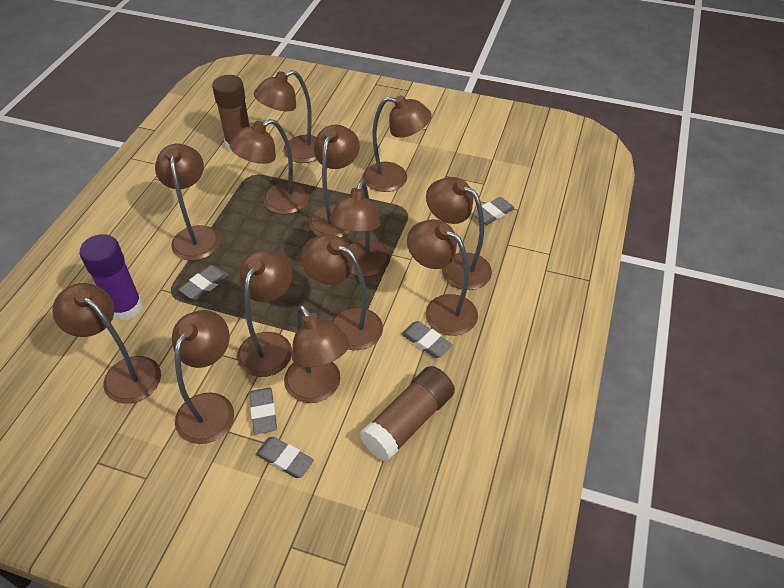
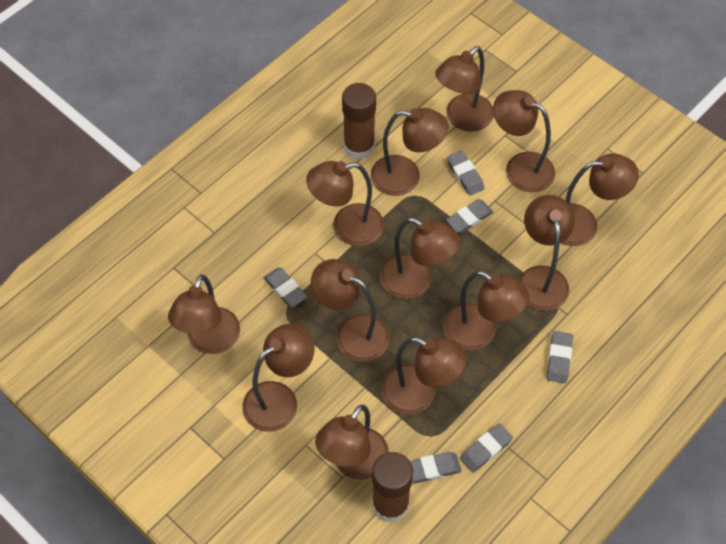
grey eraser: [179,265,229,300] [250,387,277,434] [256,437,314,478] [401,321,453,358] [472,197,515,225] = 5 -> [264,268,307,308] [410,452,462,483] [446,199,493,233] [447,150,484,196] [460,424,513,473] [546,331,573,383] = 6
purple glue stick: [80,234,143,321] = 1 -> none = 0

